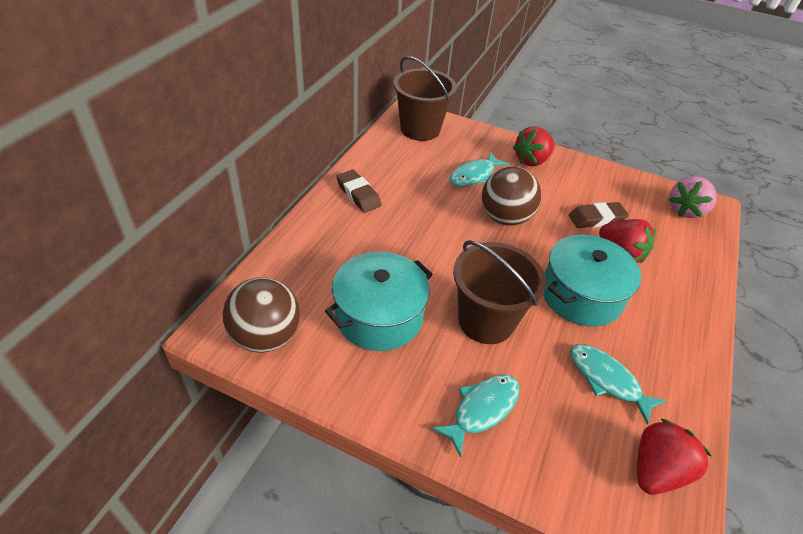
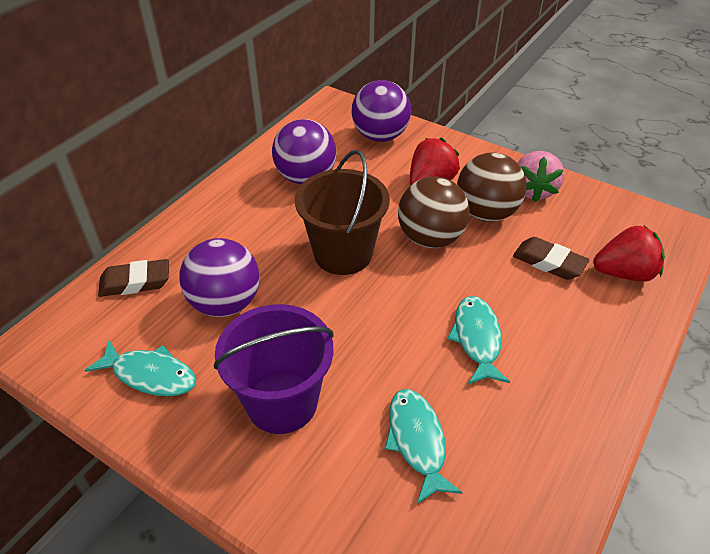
brown bucket: [393,56,457,141] [453,240,546,344] = 2 -> [295,150,390,275] = 1
purple ball: none = 0 -> [180,238,260,317] [272,119,336,184] [352,80,411,142] = 3
purple bucket: none = 0 -> [214,304,333,434] = 1
red strawberry: [513,127,555,166] [599,219,656,264] [637,419,712,495] = 3 -> [410,138,460,185] [593,226,665,282] = 2
turquoise pot: [325,252,433,351] [543,235,641,327] = 2 -> none = 0

